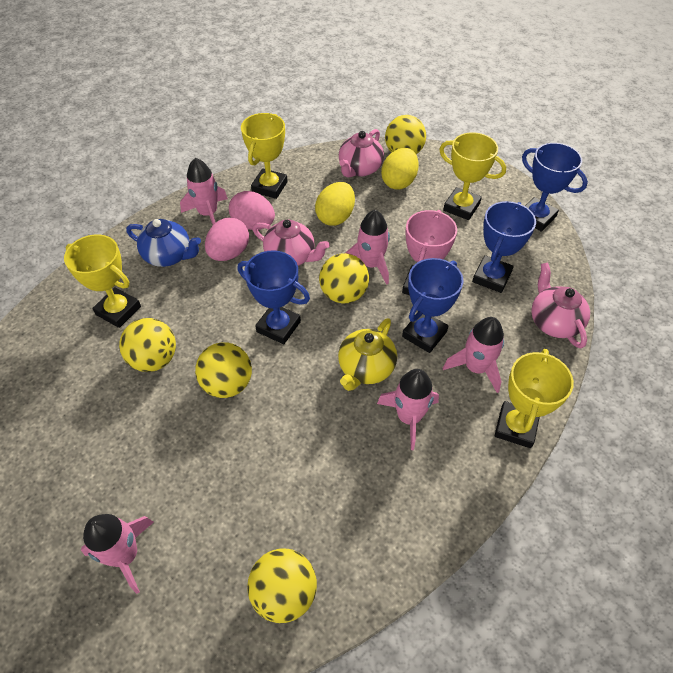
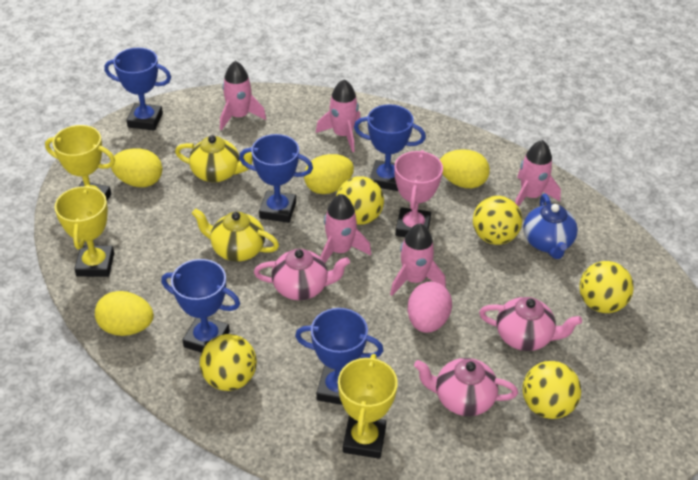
blue trophy: [238,250,310,344] [402,258,464,353] [472,201,536,293] [522,143,588,232] = 4 -> [104,48,171,131] [161,259,240,352] [239,134,313,223] [295,308,384,405] [354,104,426,191] = 5
pink egg: [205,217,249,261] [229,191,275,230] = 2 -> [408,282,452,333] = 1
yellow egg: [315,182,355,226] [381,148,419,190] = 2 -> [95,291,154,336] [111,148,162,187] [304,154,354,194] [440,149,490,188] = 4
yellow teapot: [338,318,397,391] = 1 -> [175,135,252,183] [191,208,279,262] = 2
yellow trophy: [64,234,141,328] [241,113,288,199] [439,132,506,220] [495,349,574,448] = 4 -> [45,125,115,200] [54,185,114,277] [338,354,398,459] = 3

